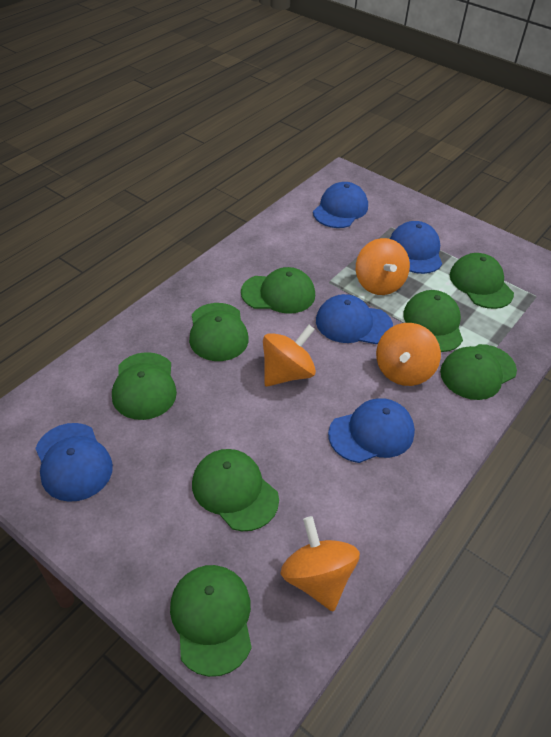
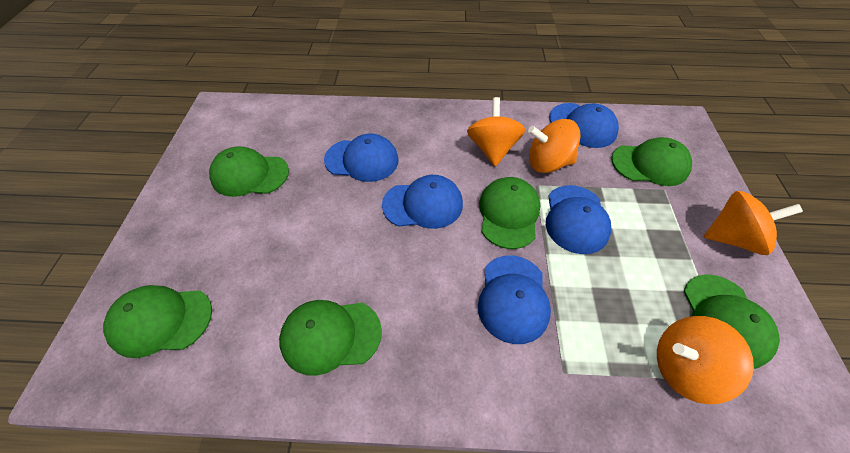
green cap: [112,352,177,420] [170,565,252,677] [189,303,249,361] [192,449,279,531] [241,267,315,314] [403,290,463,352] [440,344,517,400] [450,253,514,309] = 8 -> [103,285,212,358] [209,146,289,197] [279,300,382,376] [479,177,541,249] [611,137,692,186] [684,274,780,369] = 6

